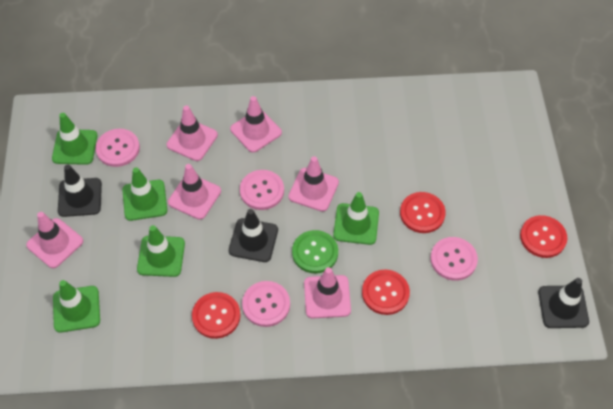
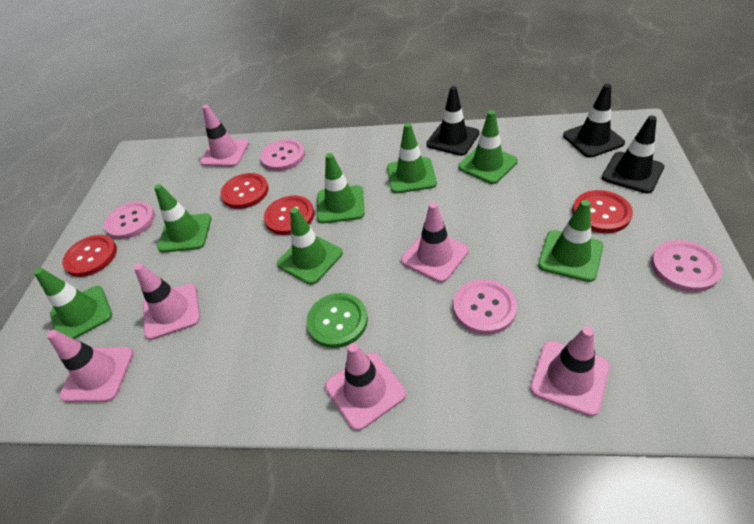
green traffic cone: [52,113,97,165] [53,280,100,333] [122,167,167,221] [137,225,185,277] [333,192,379,245] = 5 -> [34,268,112,339] [154,184,212,253] [277,208,343,285] [317,153,364,224] [387,123,437,193] [458,110,518,184] [538,200,603,282] = 7

